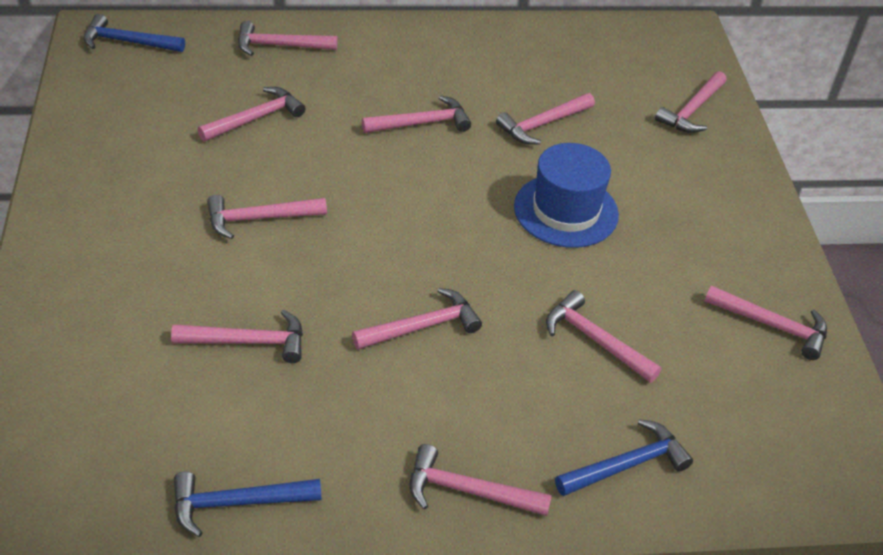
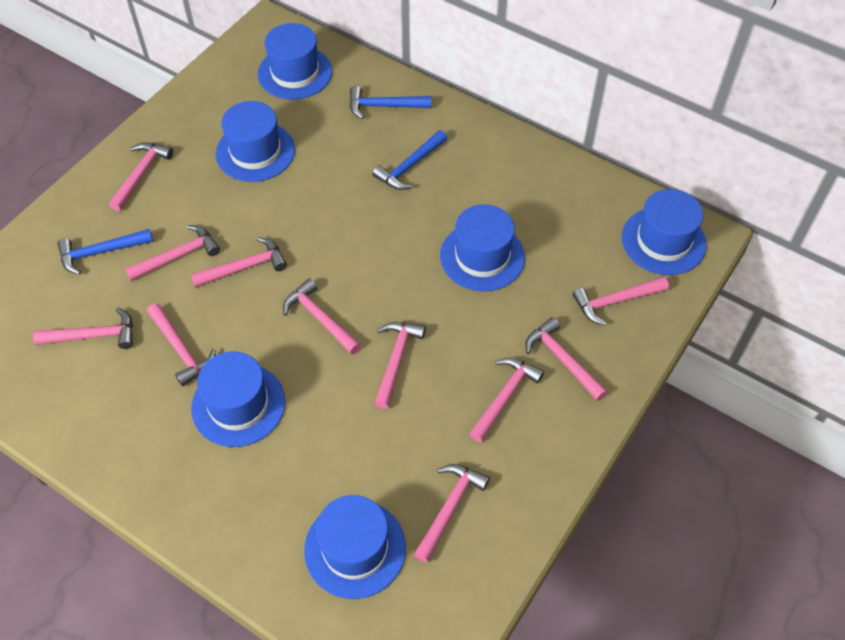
blue hat: [514,143,619,248] = 1 -> [191,352,285,447] [216,101,295,182] [258,23,332,100] [304,495,406,599] [440,204,525,291] [622,189,707,275] = 6

